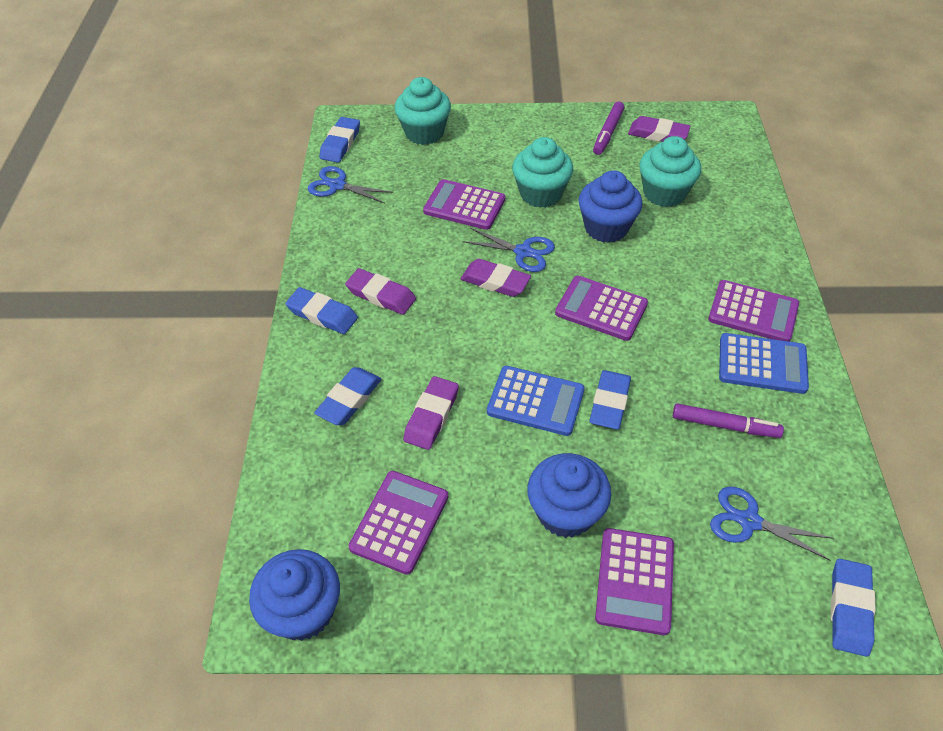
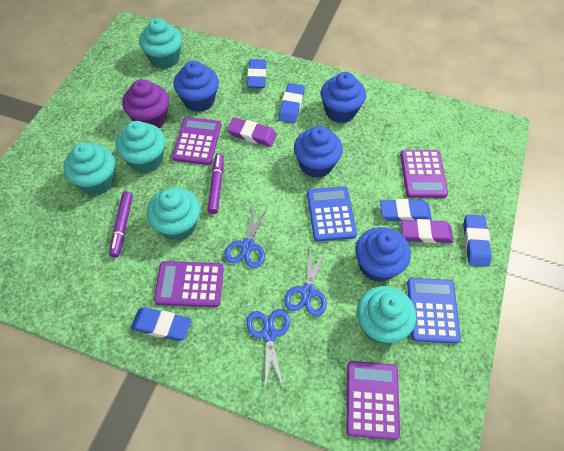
blue cupcake: [249,549,340,641] [527,453,611,538] [579,170,642,243] = 3 -> [173,61,219,112] [294,126,343,178] [321,72,366,123] [355,227,411,282] = 4
purple calculator: [349,471,448,575] [423,179,505,230] [555,276,648,341] [595,528,674,635] [708,280,799,342] = 5 -> [154,261,224,307] [172,117,221,165] [346,361,400,440] [400,150,448,198] = 4
purple cupcake: none = 0 -> [122,79,169,128] = 1
purple eraser: [345,268,416,315] [403,376,459,450] [461,259,531,297] [628,116,691,142] = 4 -> [227,118,277,147] [401,219,454,243] = 2
turquoise cupcake: [395,77,451,145] [512,137,573,208] [639,136,701,207] = 3 -> [63,143,115,195] [116,121,165,173] [139,18,182,69] [147,188,200,241] [357,286,416,344] = 5

